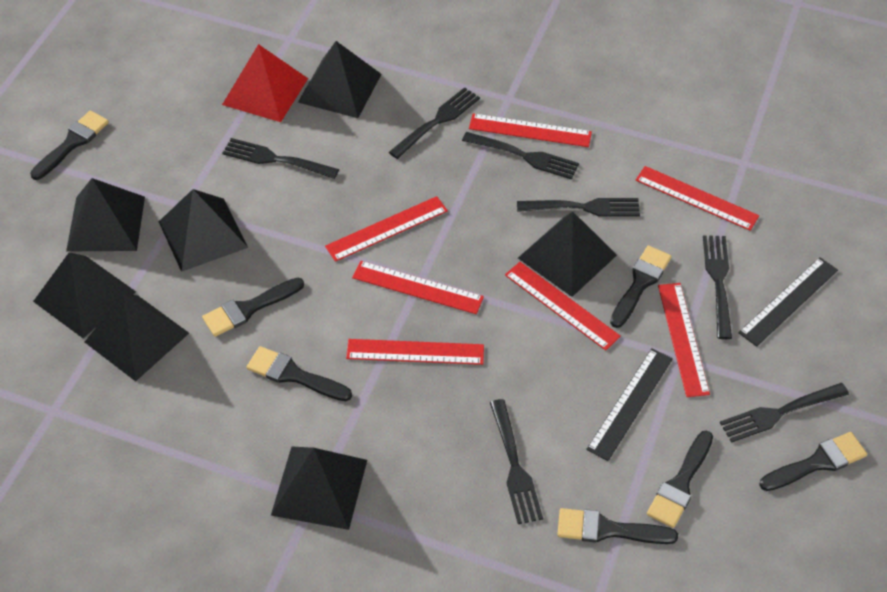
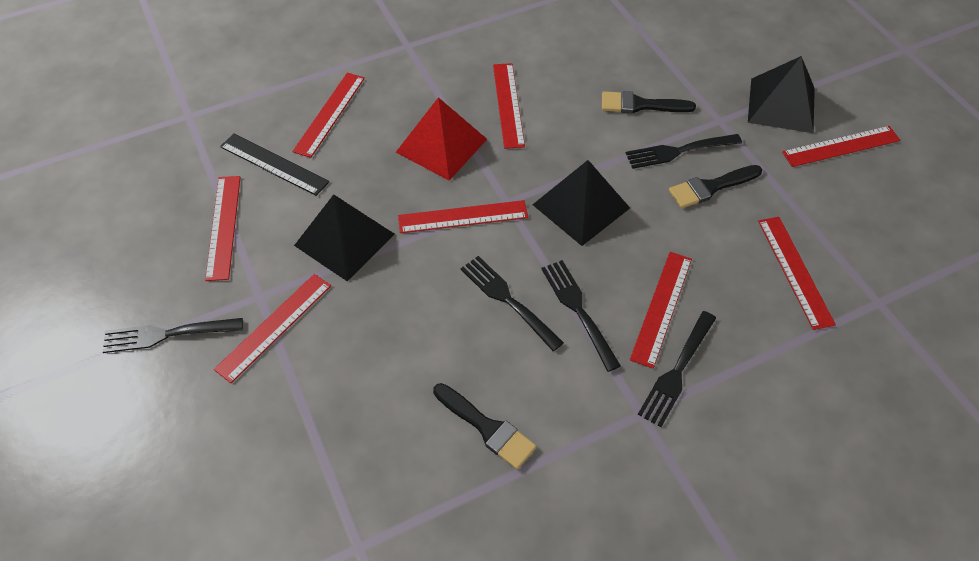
black brush: [30,111,109,180] [202,278,304,337] [247,346,352,401] [557,508,678,544] [610,245,672,328] [647,431,713,528] [759,432,867,491] = 7 -> [433,383,536,469] [602,91,696,113] [669,165,762,208] = 3
black fork: [222,138,339,179] [389,87,480,159] [462,132,579,180] [490,399,543,524] [517,198,640,217] [703,235,732,339] [720,383,849,443] = 7 -> [102,318,243,353] [461,256,564,351] [541,260,621,372] [626,134,742,169] [638,311,716,427] = 5
black pyramid: [33,252,136,338] [66,178,145,251] [85,294,189,381] [159,189,248,272] [271,447,367,530] [298,41,382,118] [518,212,617,297] = 7 -> [294,194,395,281] [532,160,630,246] [748,56,815,133] = 3
black ruler: [586,348,673,461] [738,257,838,347] = 2 -> [220,133,329,196] = 1
red ruler: [325,196,448,262] [346,339,484,365] [352,261,484,314] [469,113,592,147] [505,262,621,350] [636,166,759,231] [658,283,710,397] = 7 -> [205,176,240,281] [214,274,331,383] [292,73,365,158] [398,200,528,233] [493,63,525,149] [630,252,692,368] [758,217,836,330] [782,126,900,167] = 8

